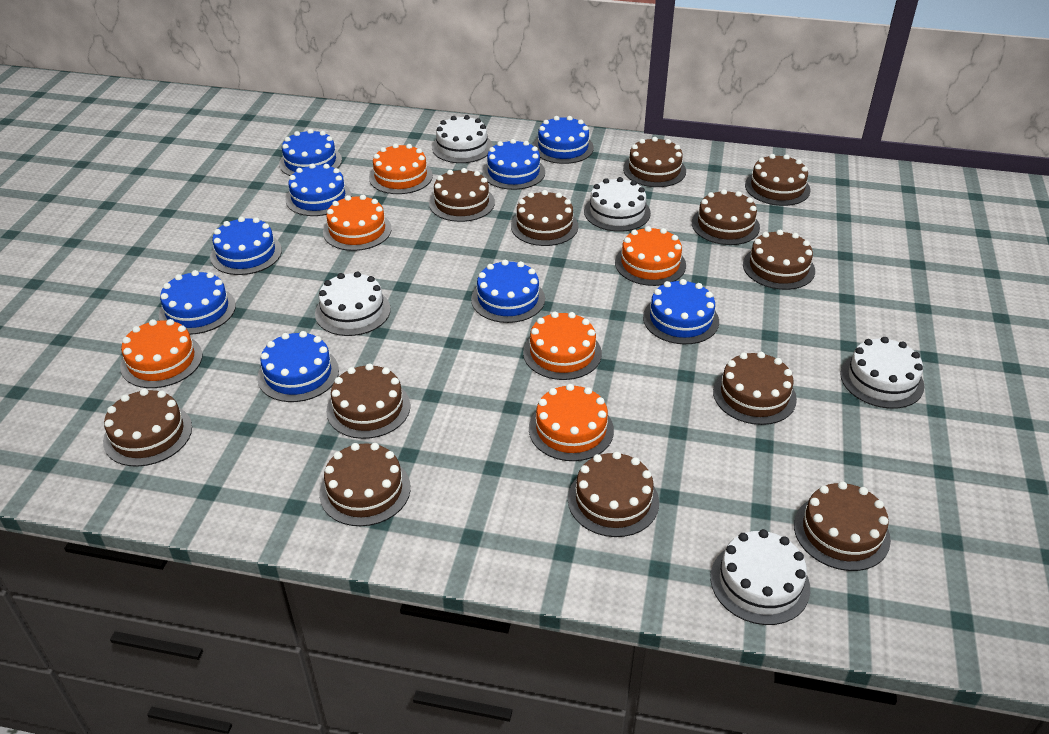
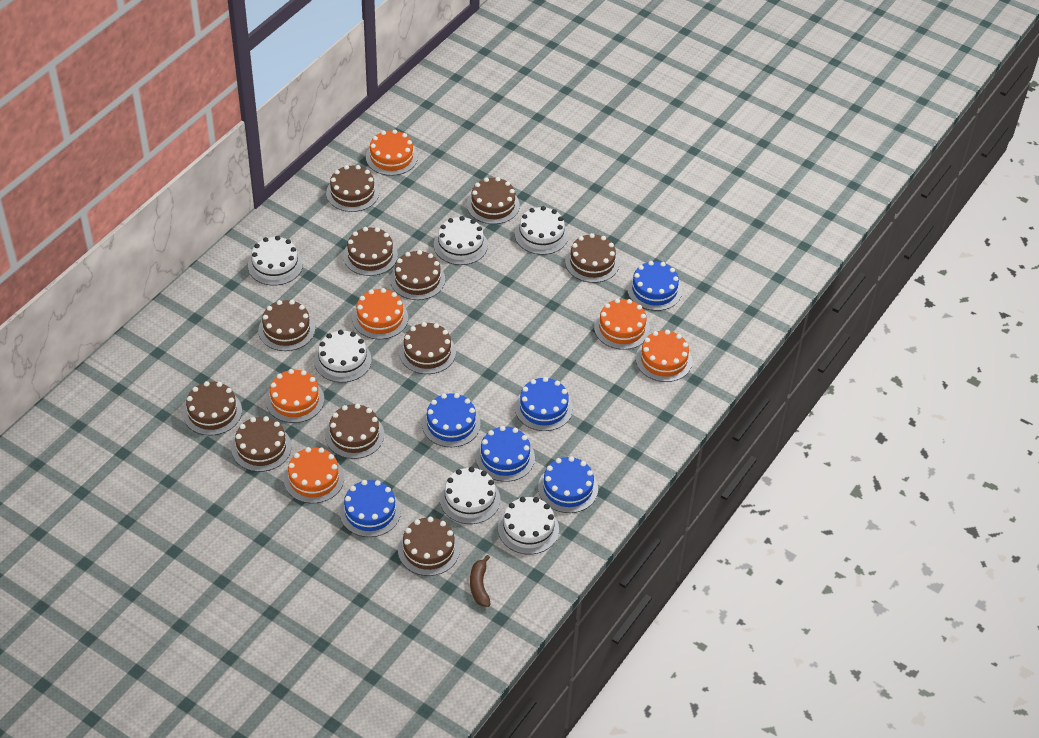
blue cake: [159,270,236,335] [210,217,282,275] [257,331,339,402] [279,129,342,176] [286,163,352,216] [471,260,545,323] [482,139,545,190] [533,116,594,164] [643,279,719,344] = 9 -> [340,480,401,537] [422,393,481,447] [476,426,535,482] [515,377,573,431] [538,456,598,513] [627,261,682,311] = 6
brown banana: none = 0 -> [470,555,491,607] = 1
brown cake: [103,389,192,467] [319,443,411,526] [326,363,410,439] [429,168,495,222] [511,190,578,246] [568,451,659,537] [623,137,686,187] [692,189,760,245] [713,352,797,425] [743,230,815,290] [745,154,810,206] [794,481,891,571] = 12 -> [183,381,242,436] [231,416,292,472] [258,300,315,351] [325,403,384,459] [326,165,379,212] [343,227,398,276] [390,250,445,300] [398,517,460,576] [399,322,456,374] [467,177,520,224] [565,233,619,283] = 11
white cake: [315,271,391,336] [432,115,493,163] [584,177,651,232] [710,529,810,625] [840,337,924,409] = 5 -> [248,236,303,286] [314,330,372,383] [434,216,488,265] [440,467,500,524] [498,497,559,554] [515,206,569,255] = 6

